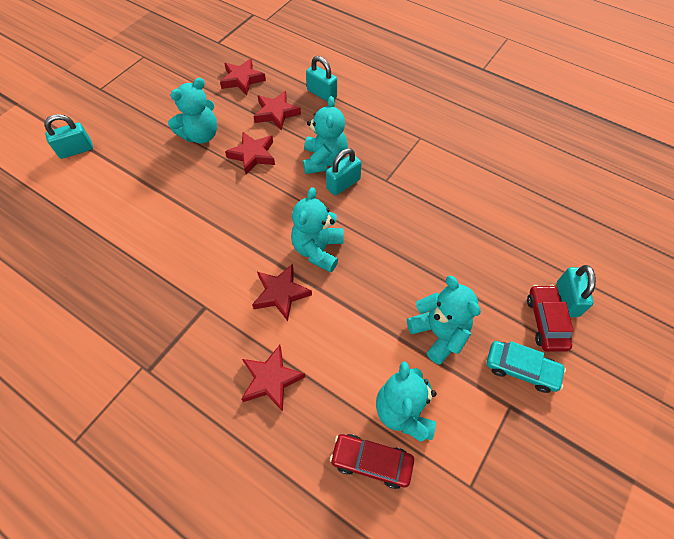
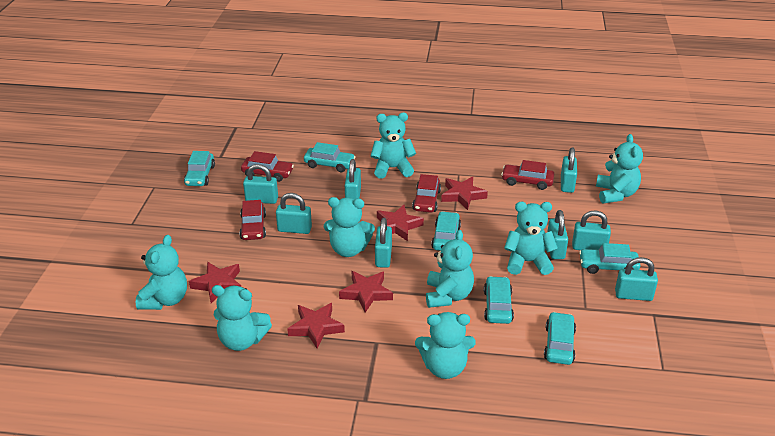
red car: [330,434,414,489] [527,285,574,352] = 2 -> [239,200,266,240] [241,151,294,182] [412,174,441,213] [501,160,554,190] = 4
turquoise car: [487,341,566,393] = 1 -> [184,151,215,186] [304,142,356,172] [431,211,461,251] [484,276,514,324] [544,312,576,365] [579,243,641,274] = 6
turquoise padlock: [44,114,93,159] [306,56,337,102] [326,148,362,196] [557,265,596,317] = 4 -> [243,164,278,204] [276,193,312,234] [345,159,361,200] [375,218,392,268] [547,210,568,259] [561,148,577,193] [572,210,611,250] [615,257,658,301] = 8
turquoise teddy bear: [168,78,217,143] [291,187,344,272] [303,96,348,174] [376,361,437,441] [407,276,481,365] = 5 -> [136,235,187,310] [212,285,272,351] [324,197,375,257] [370,113,416,179] [415,312,476,379] [426,230,474,308] [504,202,558,275] [596,134,643,203] = 8

